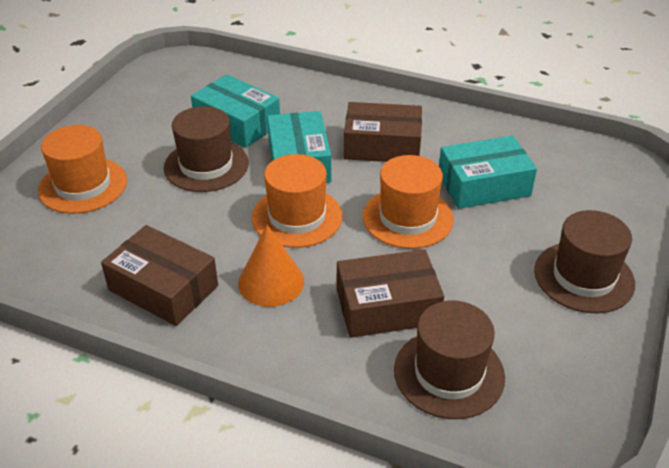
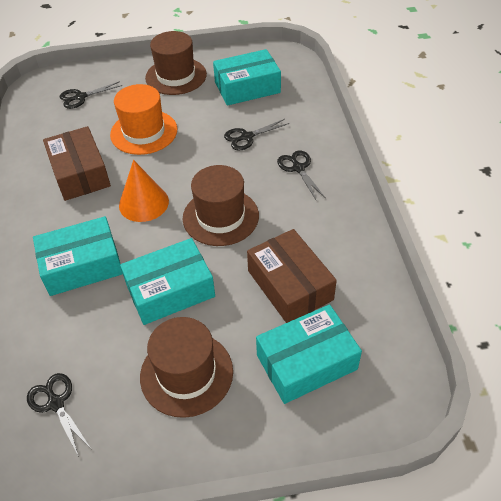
black scissors: none = 0 -> [27,373,90,457] [60,81,123,109] [224,119,290,150] [277,151,325,200] = 4
brown box: [101,225,218,326] [337,249,444,338] [344,102,422,162] = 3 -> [43,126,111,201] [247,229,337,323] = 2
orange hat: [38,125,127,214] [252,154,343,248] [363,155,454,249] = 3 -> [110,84,177,155] = 1
turquoise box: [191,74,280,148] [267,111,331,183] [439,136,537,209] = 3 -> [33,216,123,296] [120,238,215,325] [213,49,281,106] [256,304,362,404] = 4

